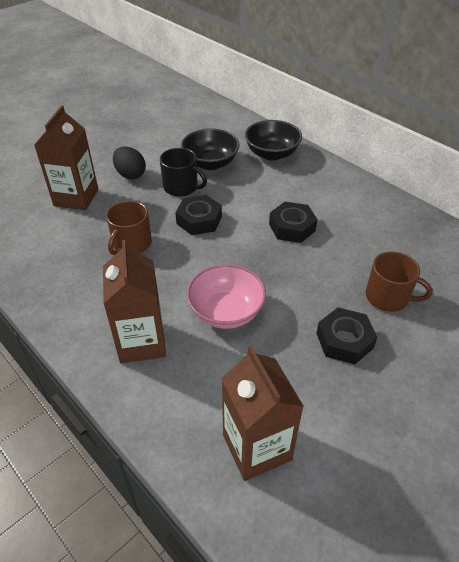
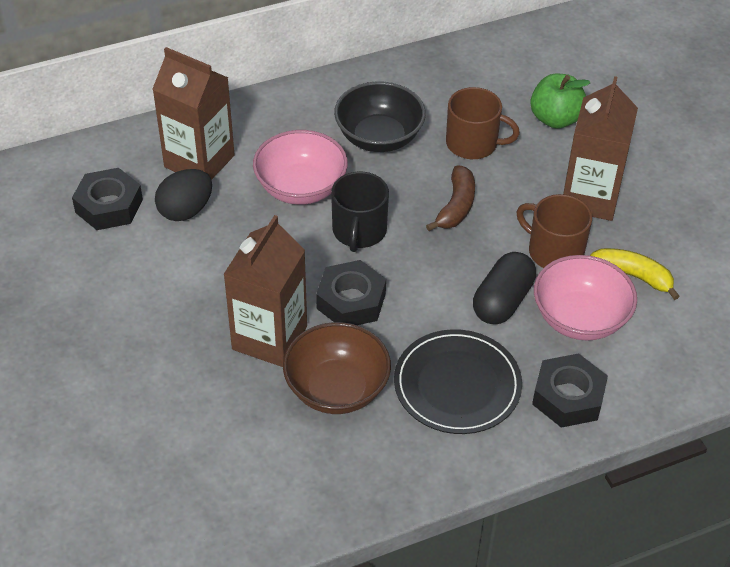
black bowl: [181,128,240,170] [245,120,302,161] = 2 -> [334,81,426,152] = 1
black capsule: none = 0 -> [473,252,536,324] = 1
black plate: none = 0 -> [394,329,522,434] = 1
brown banana: none = 0 -> [426,165,475,231] = 1
brown bowl: none = 0 -> [283,322,391,414] = 1
green apple: none = 0 -> [530,74,590,129] = 1
pink bowl: [187,264,266,329] = 1 -> [253,130,348,205] [534,255,637,341] = 2
yellow banana: none = 0 -> [590,248,680,300] = 1

